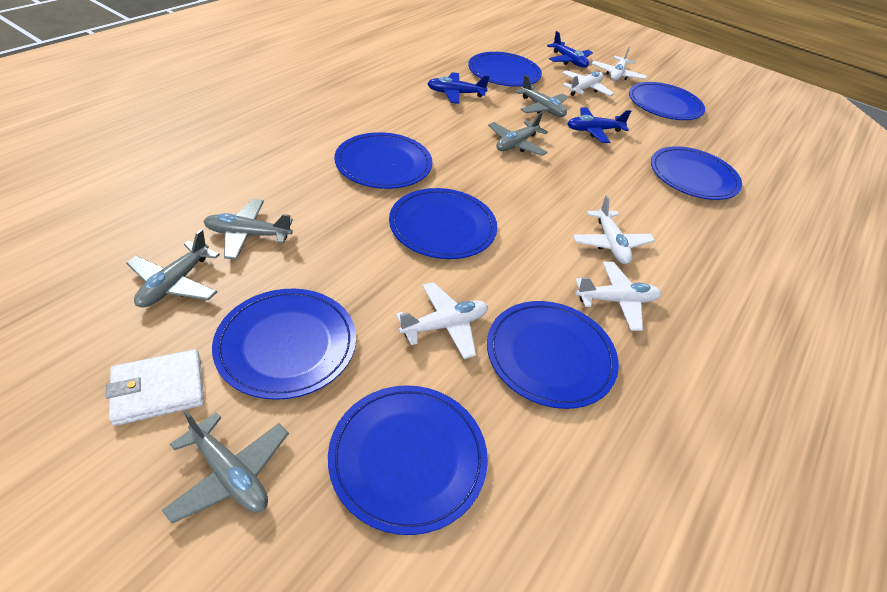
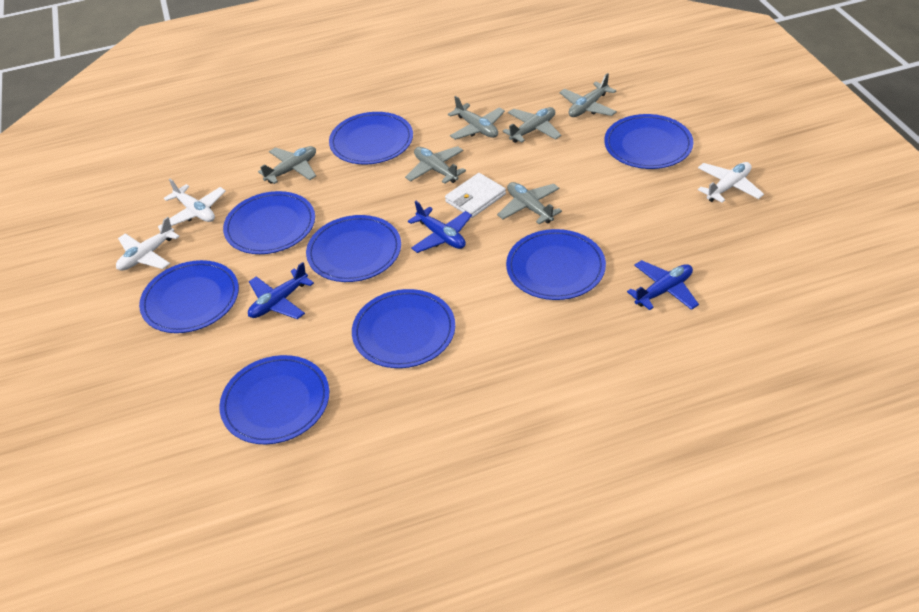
grey plane: [126,229,220,308] [162,410,289,524] [203,199,293,260] [488,112,548,156] [515,75,568,117] = 5 -> [258,146,316,184] [405,146,466,184] [448,96,505,140] [497,182,562,224] [503,107,561,143] [559,73,617,117] = 6
white plane: [396,282,488,359] [562,70,614,96] [573,195,655,264] [575,262,661,331] [591,47,647,81] = 5 -> [116,217,180,271] [164,179,226,226] [698,162,764,203] = 3

